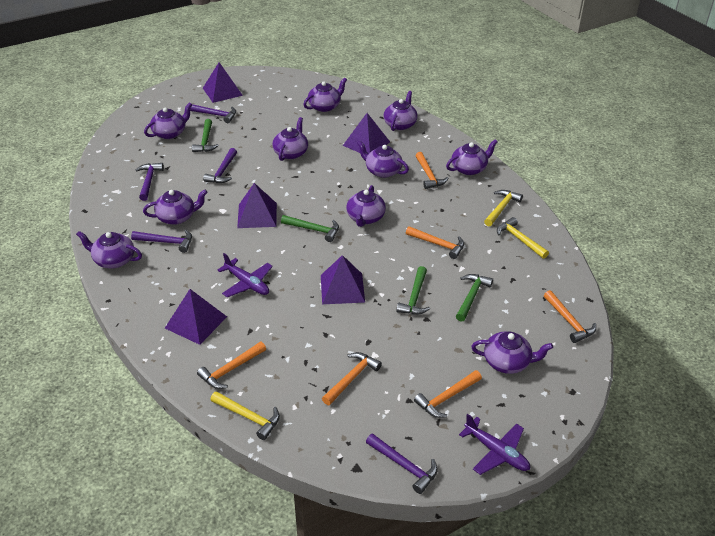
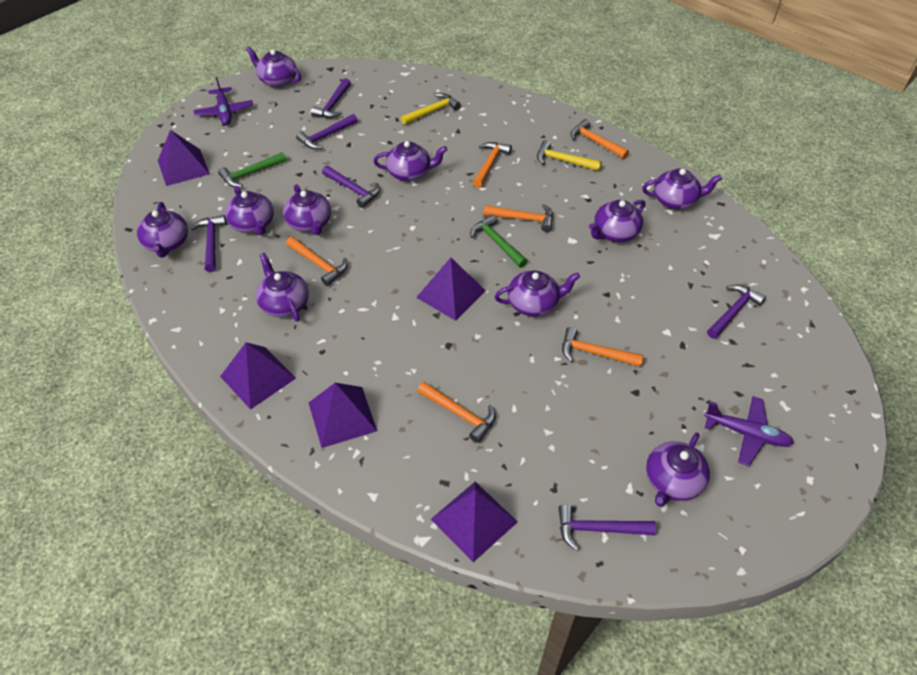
green hammer: [192,119,219,152] [281,215,339,242] [396,266,430,315] [456,274,493,322] = 4 -> [218,152,286,187] [470,215,528,268] = 2
purple hammer: [131,230,192,253] [136,163,164,201] [190,104,236,123] [203,148,237,183] [366,433,438,494] = 5 -> [191,215,227,272] [296,114,358,149] [311,78,351,118] [322,166,380,208] [558,504,656,551] [707,284,766,339] = 6
yellow hammer: [211,391,280,440] [484,190,523,226] [497,217,549,259] = 3 -> [401,93,461,125] [537,140,602,171] = 2

